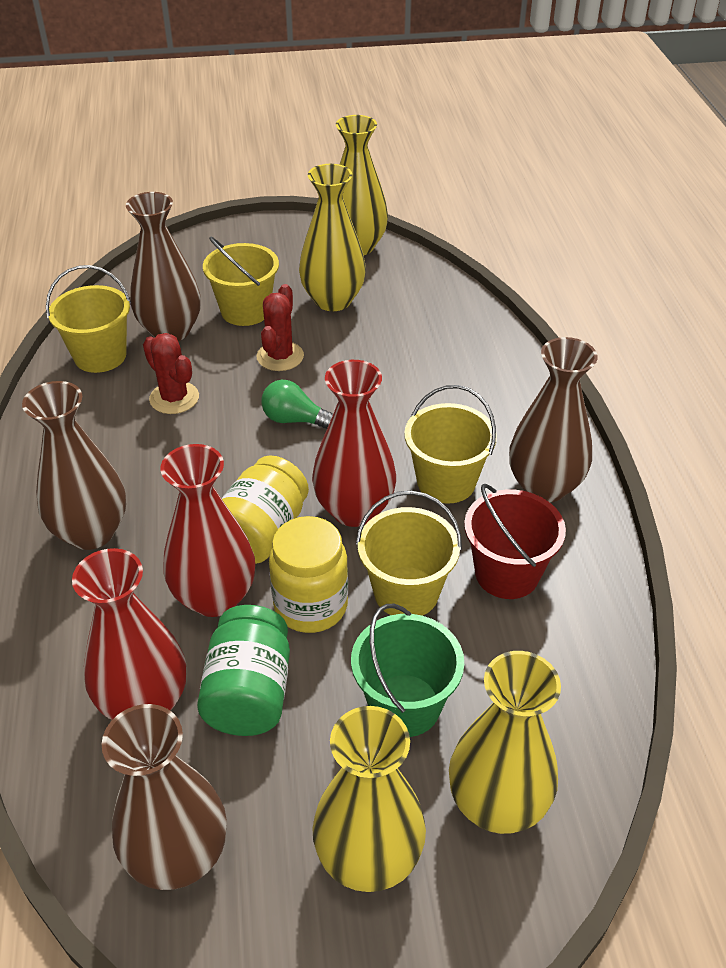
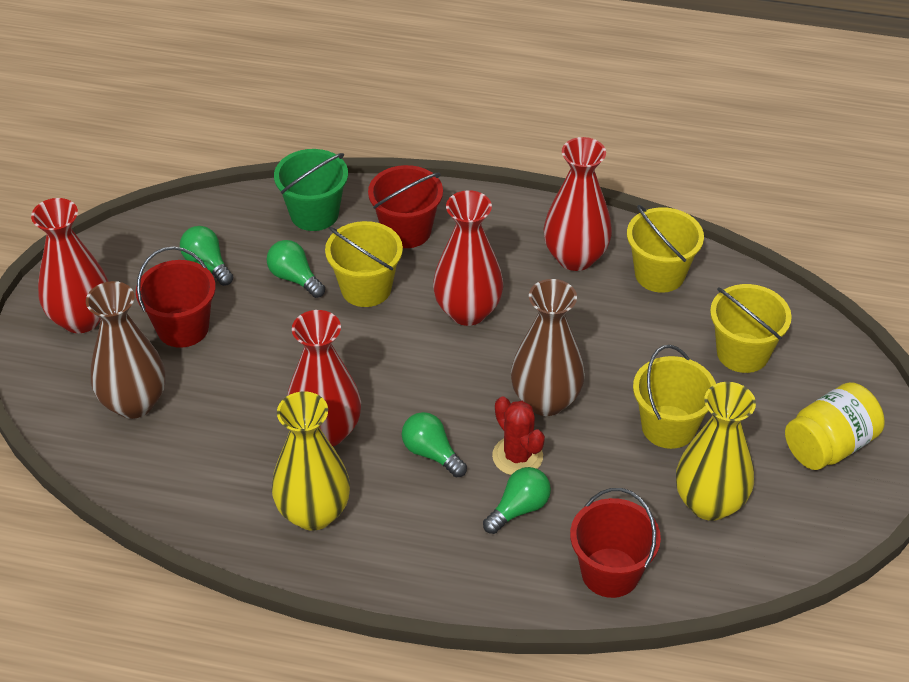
brown vase: [22,381,126,550] [102,704,227,890] [126,192,201,341] [509,337,598,502] = 4 -> [86,281,165,419] [511,279,585,416] = 2
green jar: [197,605,290,736] = 1 -> none = 0
green light bulb: [262,380,333,429] = 1 -> [180,226,234,286] [267,240,325,298] [402,412,467,477] [483,467,551,534] = 4
red bucket: [464,484,566,599] = 1 -> [136,246,216,348] [368,165,443,248] [570,488,661,598] = 3
red cactus: [143,333,199,414] [256,284,304,371] = 2 -> [492,397,545,475] = 1
red vase: [72,548,186,720] [161,444,255,617] [312,360,396,527] = 3 -> [31,198,109,333] [287,310,361,446] [433,190,503,326] [544,137,612,271] = 4
yellow jar: [221,455,309,564] [269,516,348,633] = 2 -> [785,382,884,470] = 1
yellow vase: [299,164,366,311] [312,706,426,892] [336,115,388,255] [449,651,561,834] = 4 -> [272,391,350,531] [676,382,756,521] = 2

